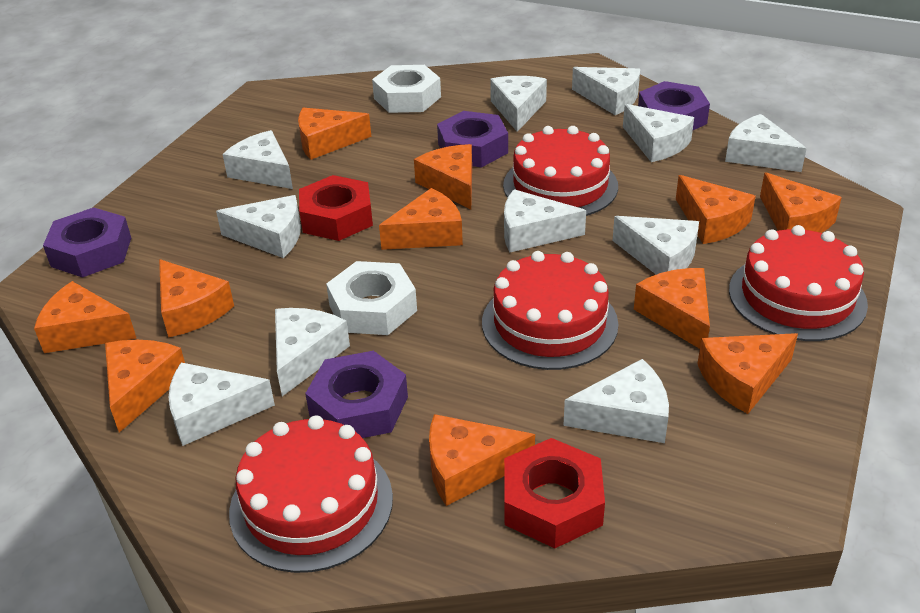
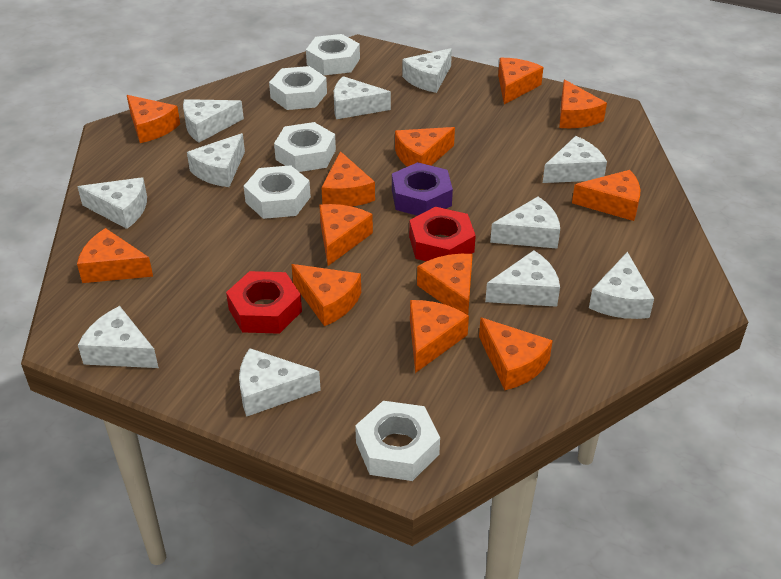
orange cheese: [34,281,136,353] [105,340,185,433] [159,259,234,337] [298,108,371,160] [379,188,463,250] [414,144,472,209] [429,414,535,506] [634,268,710,349] [676,175,756,244] [697,333,798,414] [760,172,842,233] = 11 -> [77,228,153,283] [127,95,180,143] [291,264,361,326] [319,204,373,266] [321,151,375,206] [395,127,455,167] [410,300,469,373] [417,254,473,315] [479,318,553,390] [498,58,543,104] [559,80,607,128] [572,170,640,221] = 12
purple nut: [43,207,131,278] [305,351,408,438] [437,111,508,167] [638,81,710,130] = 4 -> [392,162,453,216] = 1
red cake: [229,415,393,573] [482,251,619,370] [503,126,618,216] [729,225,868,341] = 4 -> none = 0
white nut: [326,261,417,335] [372,65,441,113] = 2 -> [244,165,311,219] [269,66,327,110] [274,122,336,172] [306,34,360,75] [355,401,440,481] = 5

